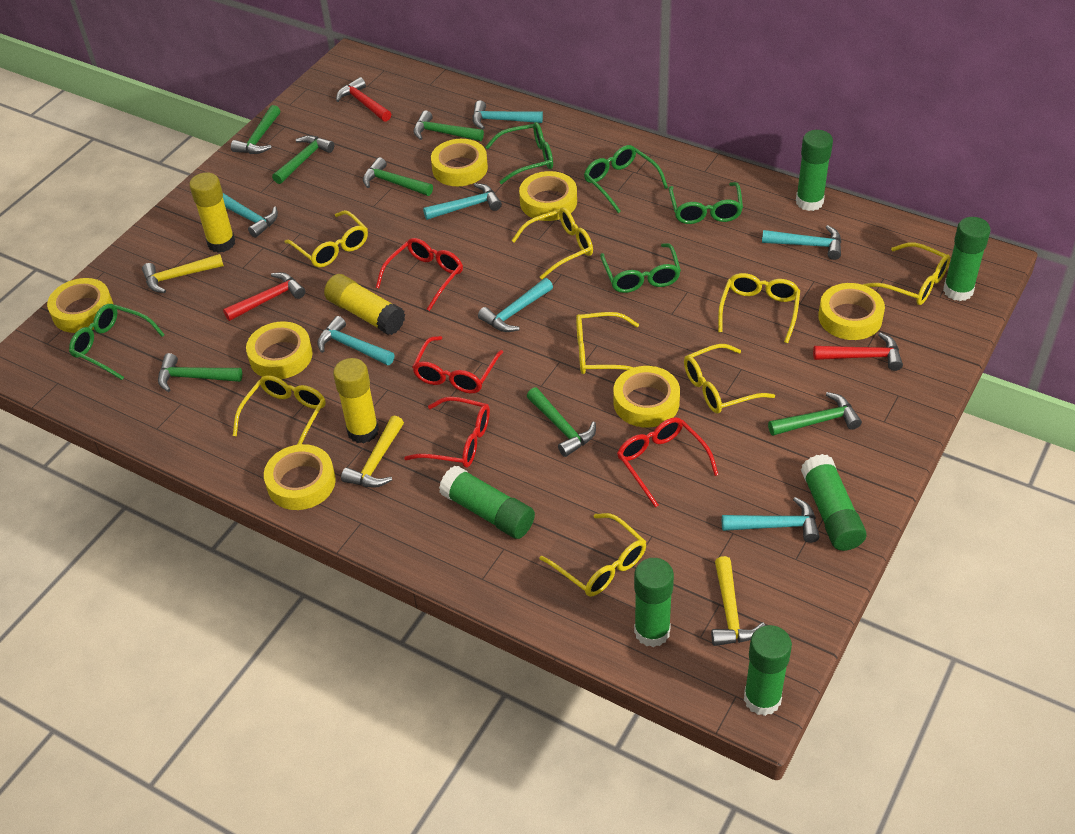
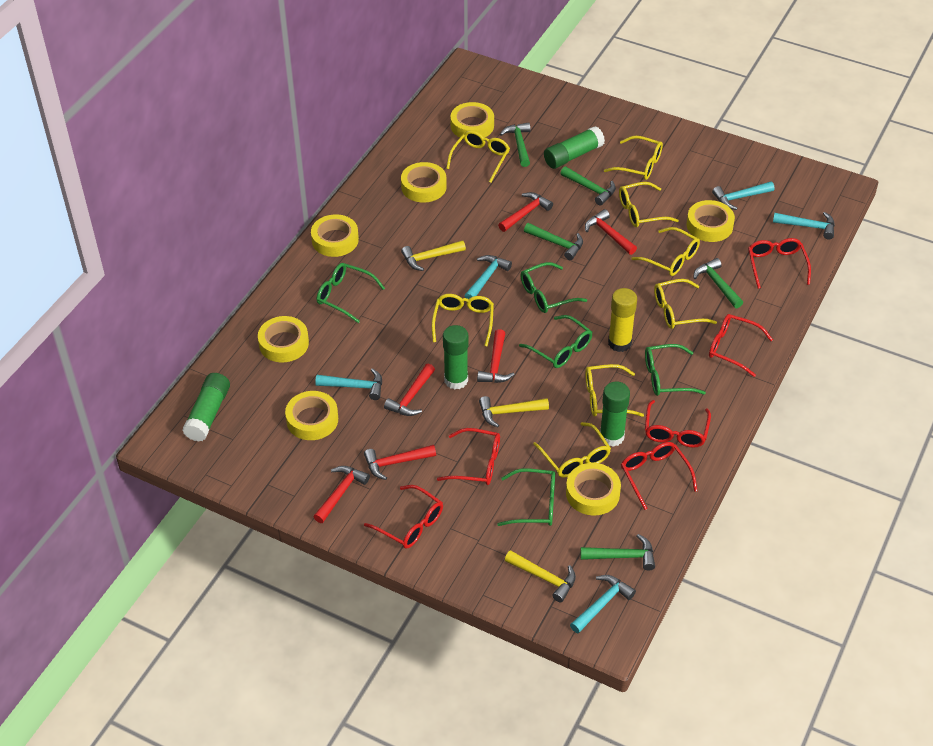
green glue stick: [439,466,535,539] [634,558,674,647] [744,625,792,716] [796,130,833,211] [801,454,867,551] [943,217,991,301] = 6 -> [182,373,230,442] [443,325,468,389] [544,126,605,169] [600,381,630,447] = 4
green hammer: [158,353,242,392] [231,105,280,154] [272,135,334,184] [363,157,433,196] [414,110,484,141] [527,388,596,457] [768,392,862,436] = 7 -> [500,123,531,167] [524,223,583,260] [560,166,616,206] [580,534,655,570] [693,258,743,308] = 5
red glasses: [376,238,463,311] [404,397,490,468] [412,336,503,394] [617,417,719,507] = 4 -> [364,485,443,549] [437,428,500,485] [621,442,697,510] [645,400,711,448] [709,314,773,377] [748,238,811,289] = 6
red hammer: [223,272,305,321] [336,77,391,122] [813,332,903,371] = 3 -> [313,466,370,523] [364,445,436,480] [384,364,435,416] [477,329,515,383] [498,192,553,232] [585,209,637,255] = 6
turquoise hammer: [223,193,278,238] [317,316,394,365] [423,183,502,220] [473,101,543,129] [478,278,553,332] [722,497,820,543] [762,225,841,260] = 7 -> [315,368,382,400] [464,255,512,299] [570,575,636,634] [712,181,774,210] [773,212,835,240] = 5
yellow glue stick: [189,172,235,253] [324,274,405,335] [333,358,379,443] = 3 -> [608,288,637,352] = 1

